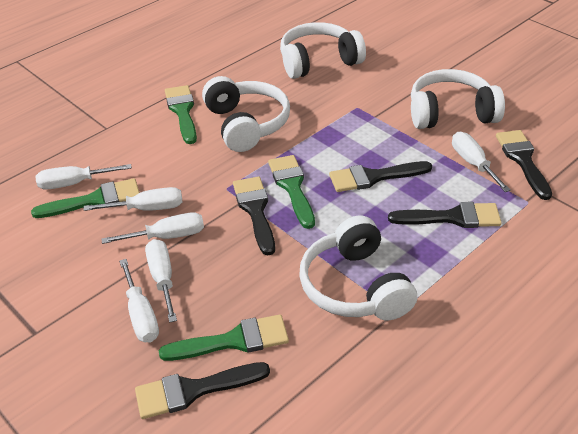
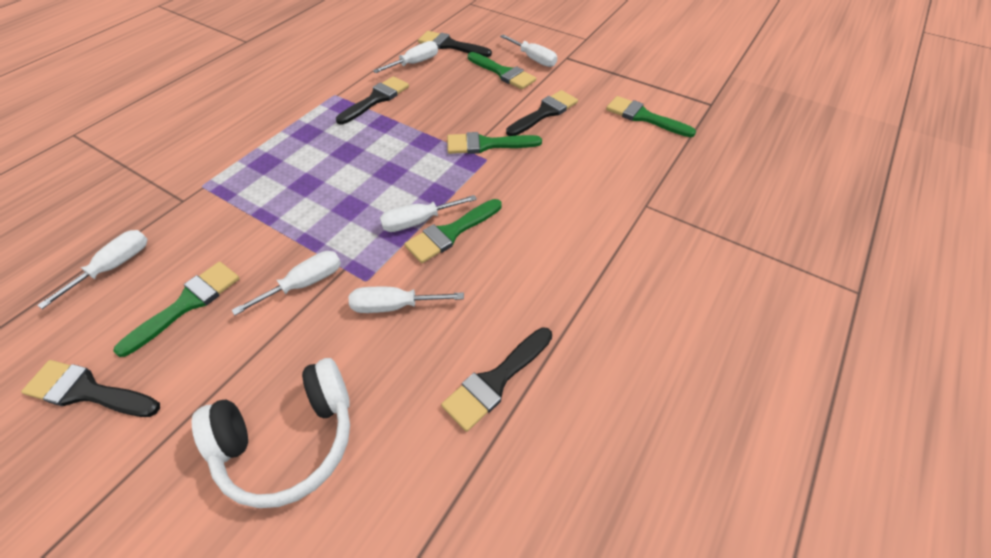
green brush: [31,178,140,218] [159,315,289,361] [165,85,197,144] [268,155,315,229] = 4 -> [113,262,240,357] [404,199,502,263] [447,132,542,154] [468,52,536,89] [606,96,696,137] = 5
white headphones: [202,76,290,152] [280,22,366,79] [299,215,417,320] [411,69,505,129] = 4 -> [192,358,350,508] = 1

